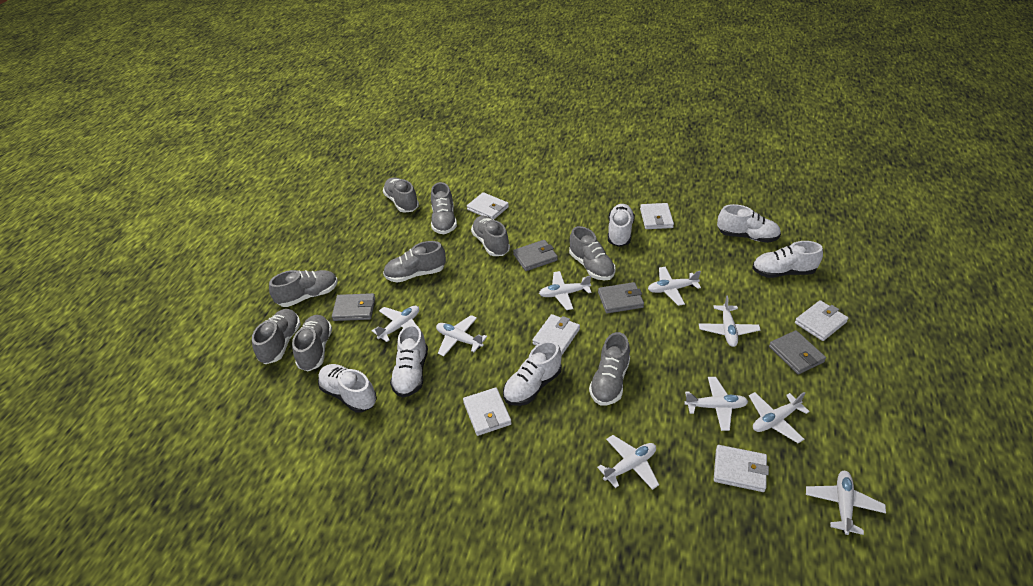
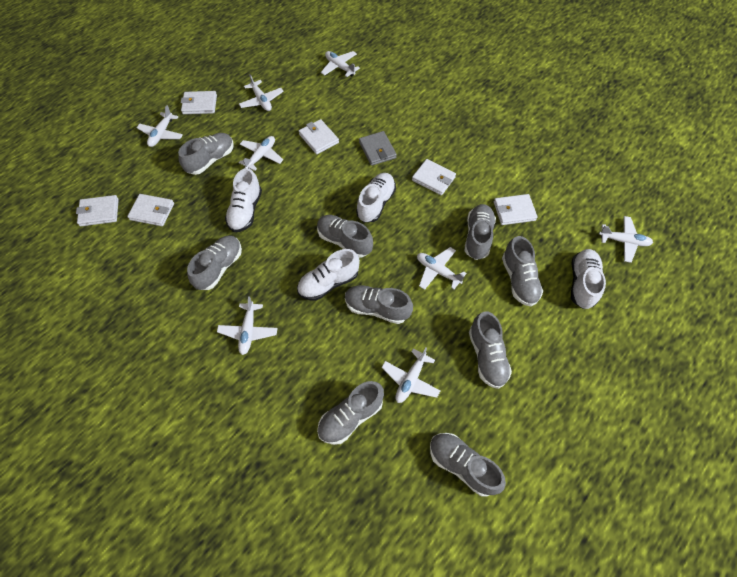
grey wallet: [332,293,375,321] [513,240,558,271] [598,282,644,314] [769,330,826,374] = 4 -> [359,131,397,166] = 1
white plane: [372,306,419,342] [436,315,487,356] [539,271,592,310] [597,435,659,490] [648,267,701,306] [684,377,748,431] [699,295,760,347] [749,392,810,443] [806,471,886,535] = 9 -> [137,105,183,147] [217,296,277,355] [239,74,284,111] [239,136,283,171] [321,51,360,77] [381,347,440,403] [417,247,467,290] [599,216,653,263] = 8
white shoe: [318,364,377,413] [390,324,428,398] [503,341,562,406] [608,204,635,247] [717,204,781,243] [752,241,823,278] = 6 -> [225,168,262,232] [297,249,360,301] [356,173,396,222] [571,249,606,309] = 4

